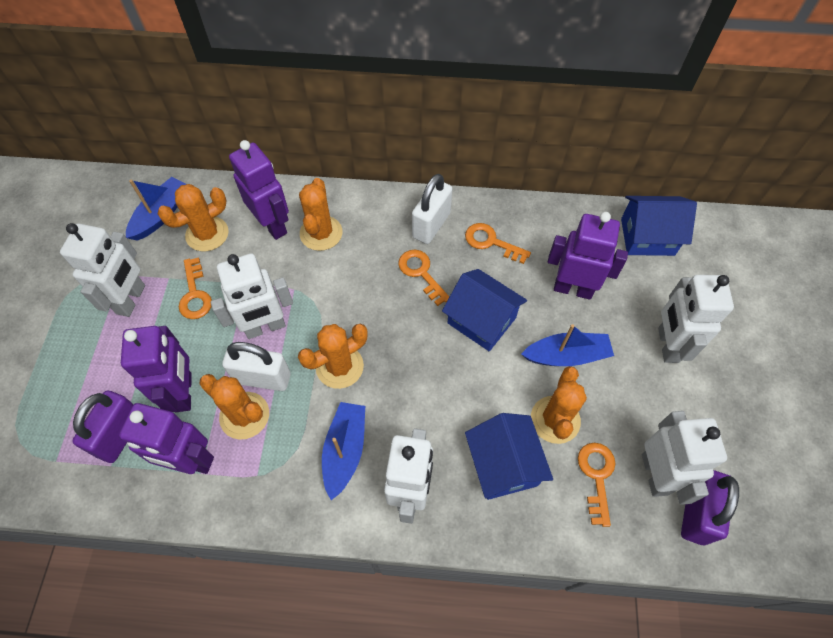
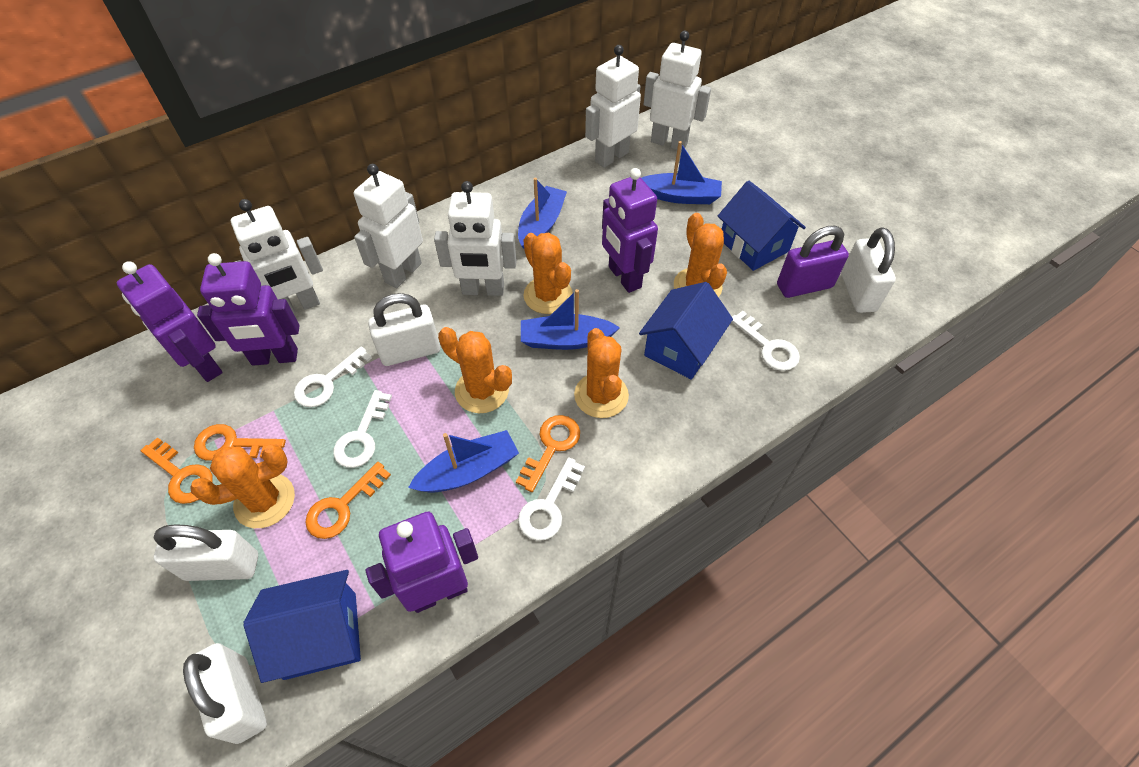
blue boat: [126,177,186,241] [322,402,365,500] [521,324,614,366] = 3 -> [408,430,519,493] [518,178,567,249] [521,289,620,350] [642,141,722,204] = 4
purple padlock: [72,390,134,463] [681,470,739,545] = 2 -> [777,226,849,298] = 1
white key: none = 0 -> [294,346,372,407] [333,390,392,468] [518,457,585,541] [732,311,800,371] = 4
white padlock: [222,342,291,391] [412,174,452,244] = 2 -> [153,524,258,581] [183,643,267,744] [368,293,440,366] [841,227,896,313] = 4

